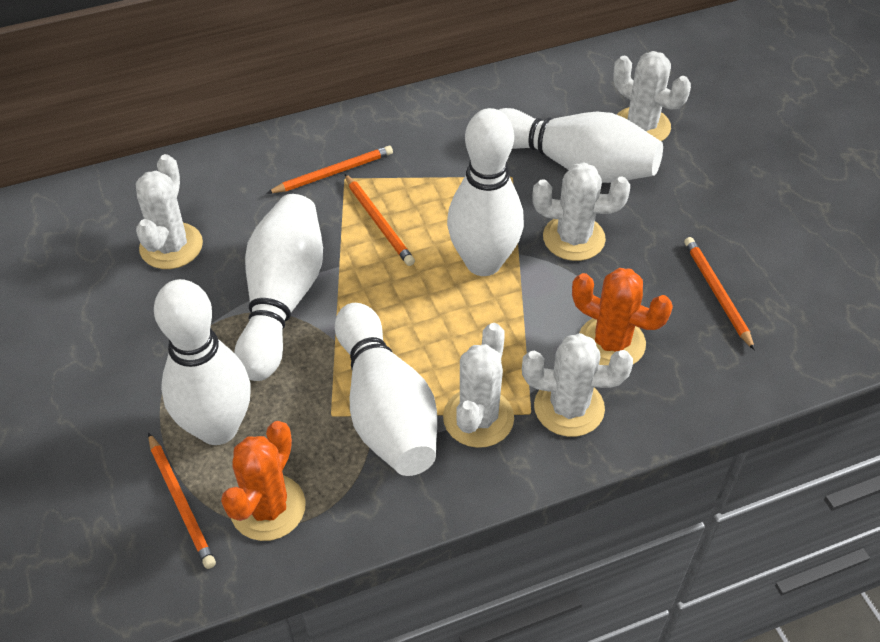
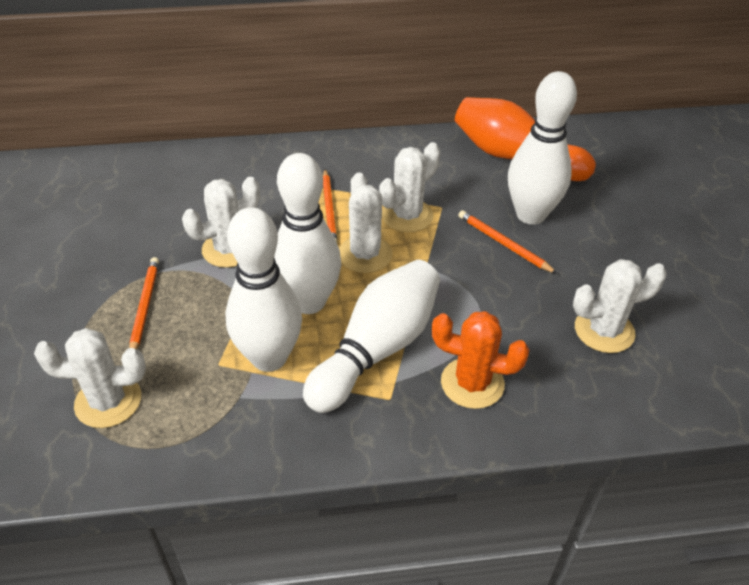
orange bowling pin: none = 0 -> [455,97,596,181] = 1
orange cactus: [221,421,306,541] [572,268,673,365] = 2 -> [432,311,530,409] = 1
orange pencil: [148,432,216,569] [266,146,393,194] [345,174,415,266] [684,237,755,350] = 4 -> [130,257,159,349] [323,169,337,243] [458,210,558,274] = 3
white bowling pin: [154,279,251,445] [234,194,323,381] [335,303,437,476] [447,108,524,276] [499,108,663,183] = 5 -> [225,207,302,372] [274,153,341,314] [303,260,440,413] [508,71,577,225] = 4

